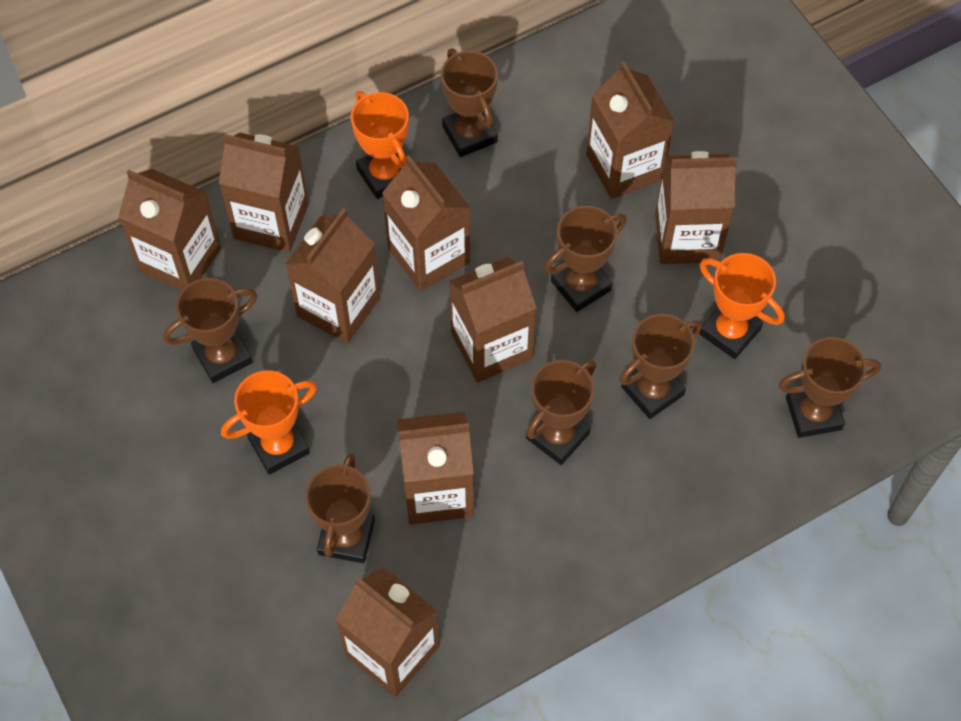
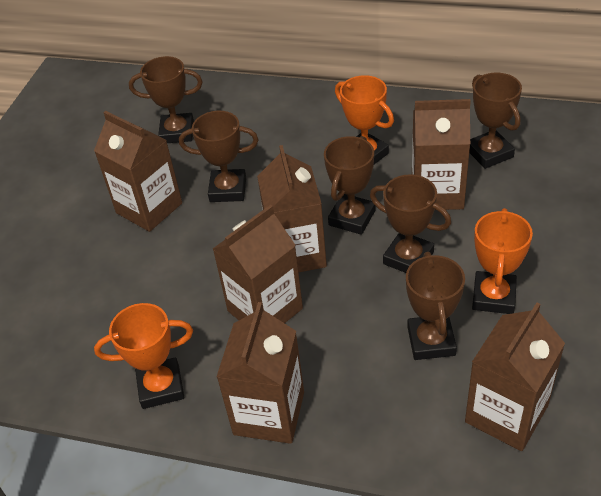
brown carton: [118,169,221,291] [219,133,309,252] [285,208,380,343] [335,567,439,697] [382,155,470,291] [397,412,474,524] [449,257,537,382] [586,61,675,199] [655,151,737,264] = 9 -> [94,111,182,232] [213,205,303,323] [217,302,304,444] [257,145,327,273] [412,99,471,210] [465,303,565,451] = 6
brown trophy: [163,278,258,383] [305,453,375,563] [441,49,498,157] [526,360,596,465] [544,206,627,312] [619,314,702,419] [778,337,881,438] = 7 -> [129,56,203,143] [179,111,259,202] [324,136,375,235] [370,174,451,273] [406,252,465,360] [469,73,522,169] = 6

